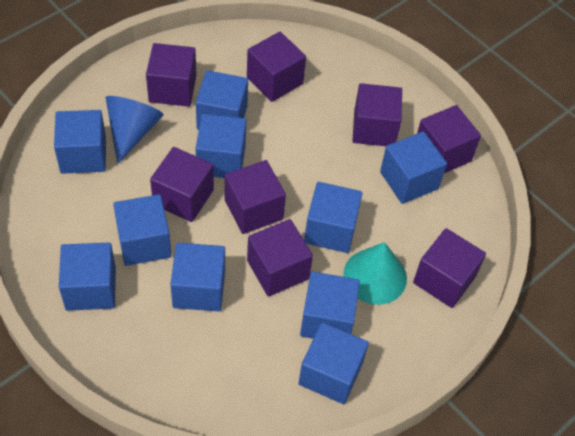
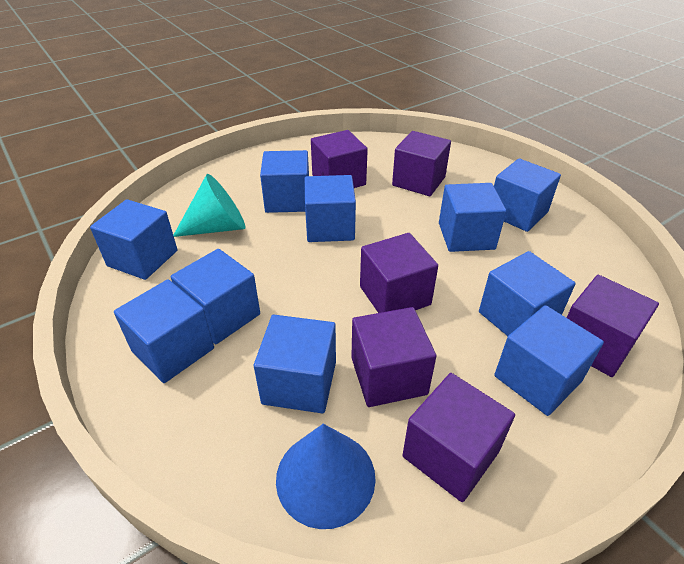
purple cube: [146,43,196,107] [150,147,214,222] [225,160,286,234] [247,32,306,102] [247,219,313,297] [352,83,402,146] [413,228,486,308] [417,105,481,173] = 8 -> [311,130,368,188] [351,307,436,407] [360,233,438,313] [392,131,451,196] [403,373,515,502] [566,275,659,377] = 6

